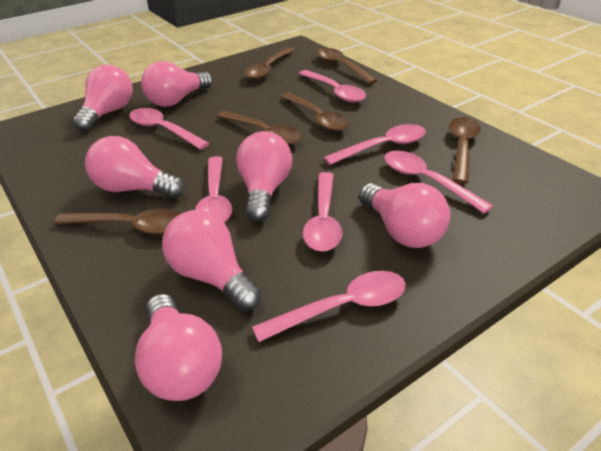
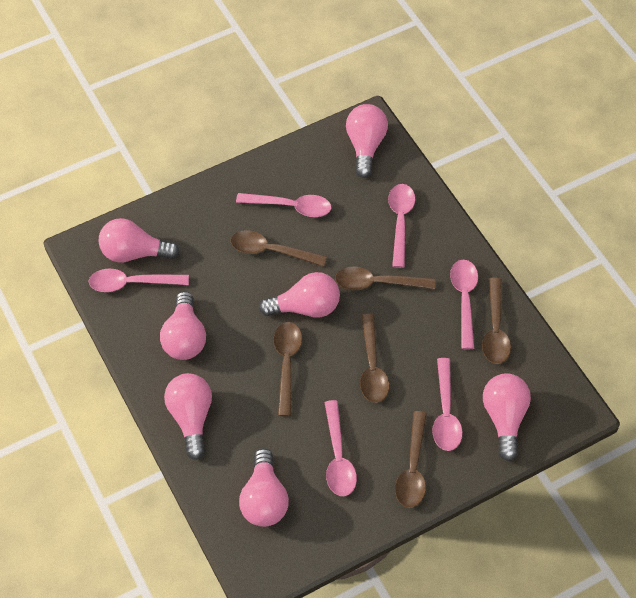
pink spoon: [129,108,210,150] [195,156,232,223] [252,271,406,342] [299,70,366,103] [303,172,343,252] [323,124,426,165] [384,151,493,214] = 7 -> [89,268,189,292] [236,193,331,217] [325,400,357,496] [388,184,415,268] [432,358,463,451] [450,260,478,349] = 6

